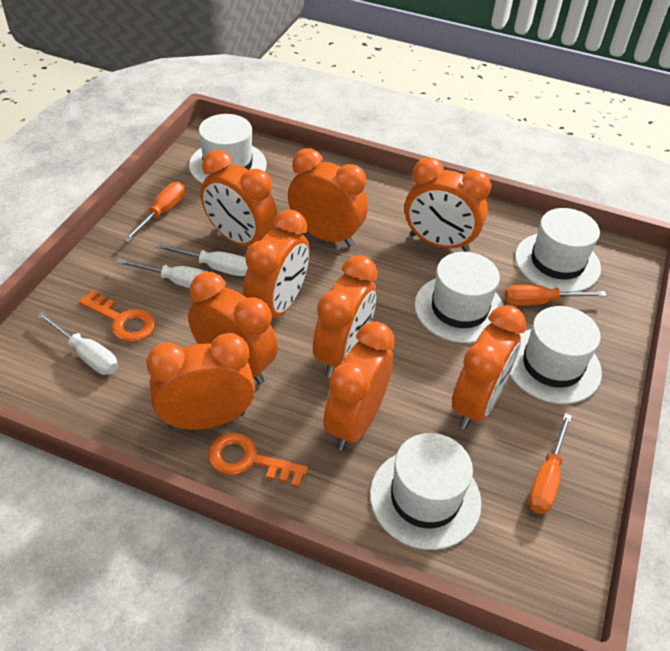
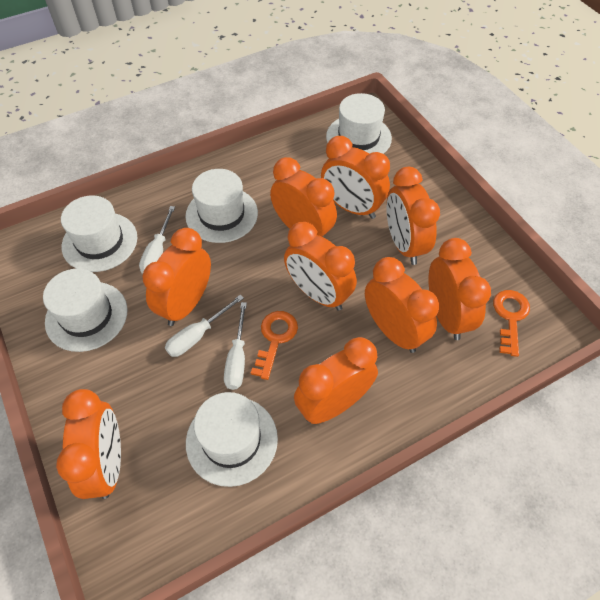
orange screwdriver: [123,182,185,242] [505,285,607,306] [528,413,572,514] = 3 -> none = 0

